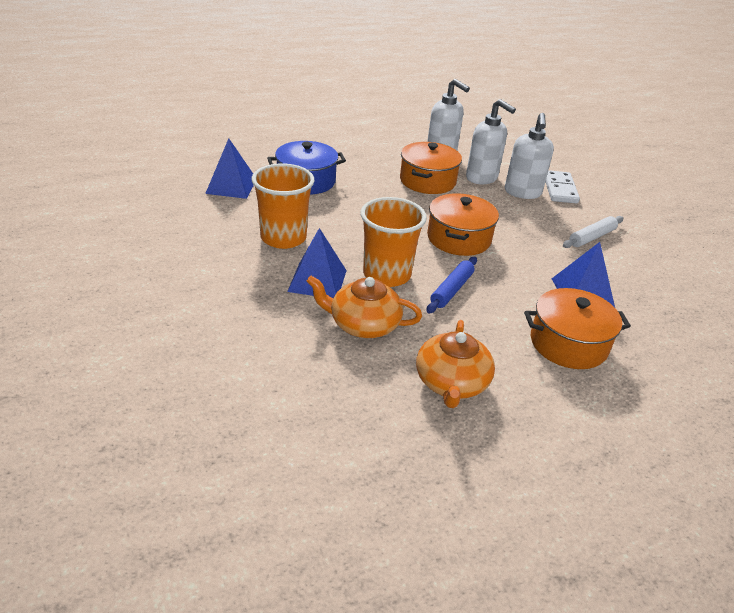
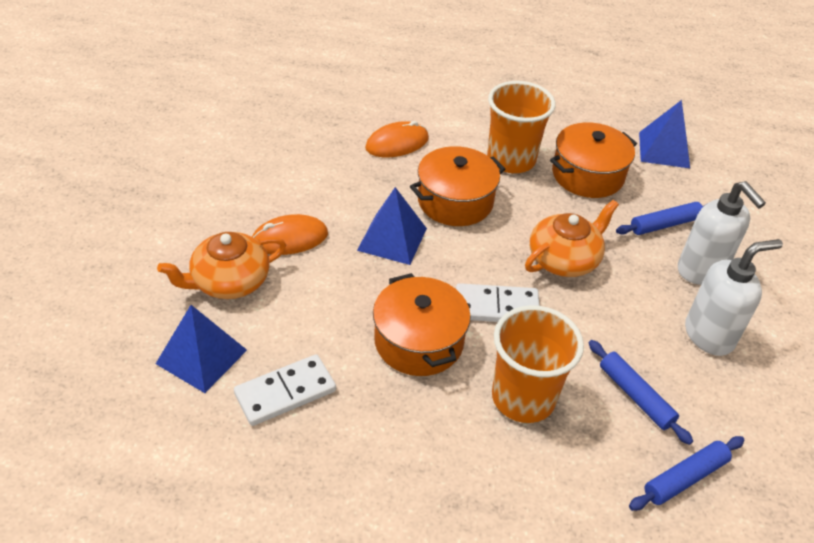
blue pot: [267,141,346,195] = 1 -> none = 0
blue rolling pin: [427,257,477,313] = 1 -> [589,340,693,445] [616,202,708,235] [629,436,744,511] = 3
orange mouse: none = 0 -> [252,214,328,255] [365,121,429,157] = 2
white domino: [546,170,580,203] = 1 -> [234,354,336,426] [456,283,540,322] = 2
white rolling pin: [563,216,624,248] = 1 -> none = 0
white soap dispenser: [427,79,470,150] [466,99,516,184] [505,113,554,199] = 3 -> [678,181,766,285] [685,239,783,356] = 2

